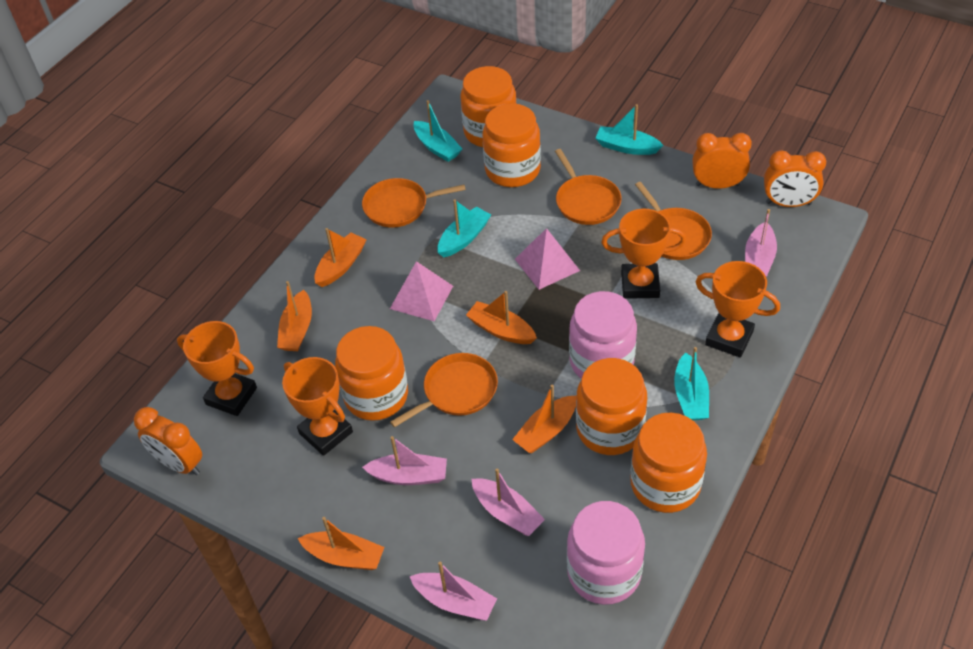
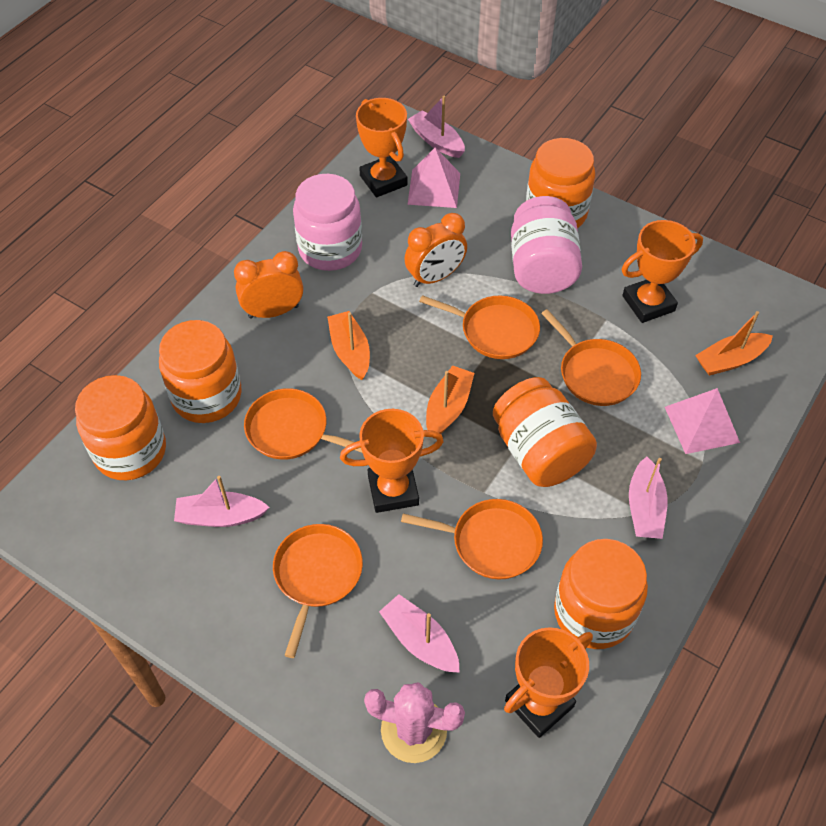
orange boat: [277,281,312,351] [298,517,384,570] [314,228,367,287] [466,291,537,344] [512,384,577,453] = 5 -> [327,311,370,380] [426,366,475,438] [695,311,773,376] = 3
orange clock: [134,407,202,475] [692,133,752,189] [764,150,826,207] = 3 -> [234,251,303,319] [404,213,467,287] = 2
orange pan: [362,178,466,228] [390,353,498,428] [555,149,622,225] [635,182,712,260] = 4 -> [244,388,362,460] [273,524,363,658] [401,499,543,580] [419,295,540,359] [541,309,641,406] = 5
pink cactus: none = 0 -> [364,682,465,763] = 1
turquoise boat: [414,100,462,162] [437,199,491,258] [595,104,663,155] [674,347,709,420] = 4 -> none = 0

